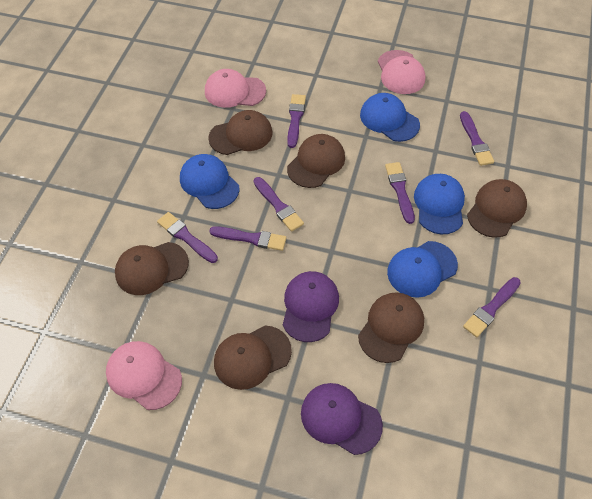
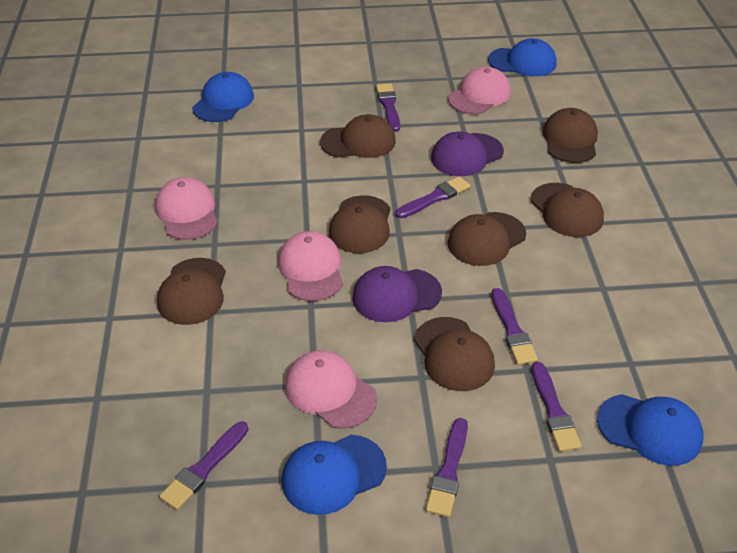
brown cap: [115,242,189,295] [208,110,273,155] [214,325,292,390] [287,134,345,188] [358,292,424,363] [467,179,527,238] = 6 -> [157,258,226,325] [320,114,396,158] [329,195,391,253] [414,317,495,391] [448,212,526,266] [531,183,604,237] [543,108,598,163] = 7
pink cap: [106,341,182,410] [205,69,266,108] [378,50,425,94] = 3 -> [155,177,218,240] [278,231,343,301] [285,350,377,429] [448,67,511,114] = 4
purple brush: [157,212,218,263] [209,226,286,251] [253,177,304,232] [287,94,306,148] [385,162,415,224] [460,111,494,166] [463,277,521,337] = 7 -> [159,421,248,510] [376,83,400,132] [395,176,470,218] [426,418,468,517] [491,288,538,365] [531,362,581,452] = 6

